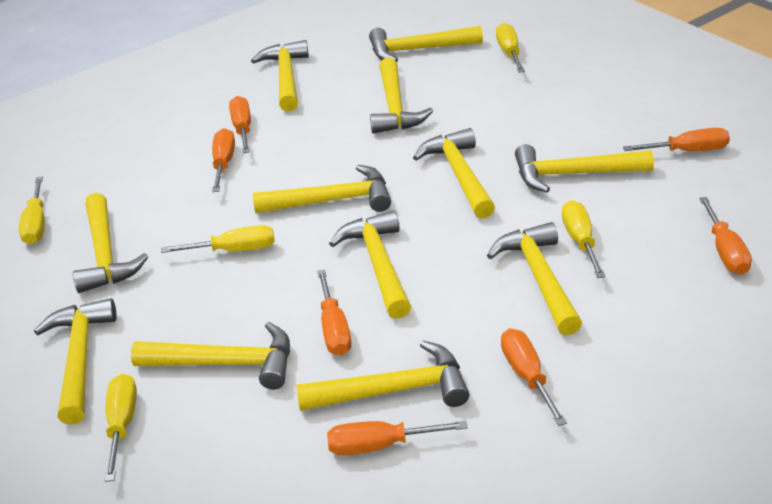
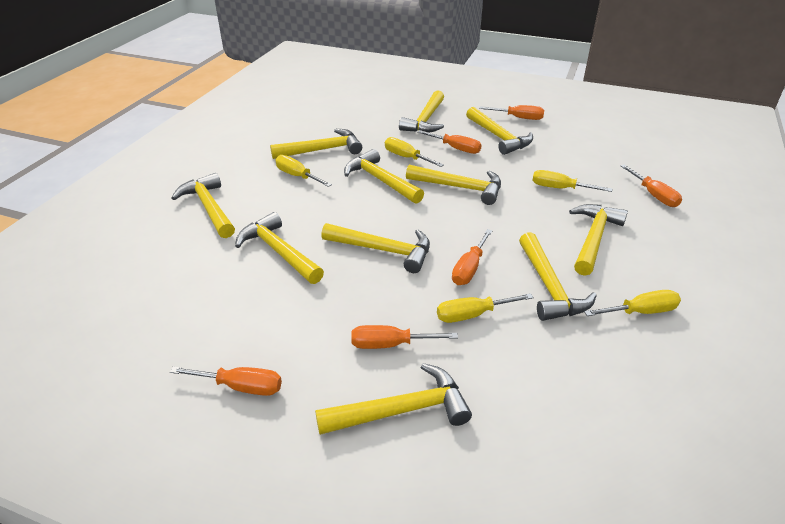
orange screwdriver: [212,128,235,192] [229,96,251,153] [317,270,352,356] [327,421,468,455] [501,328,567,426] [623,128,730,151] [699,197,752,275] = 7 -> [170,366,282,396] [351,325,458,349] [417,130,482,154] [452,229,492,285] [479,105,544,120] [621,165,682,207] = 6
yellow hammer: [34,298,117,425] [73,193,148,293] [131,322,290,390] [251,40,309,112] [252,165,391,213] [296,341,470,411] [329,210,411,319] [369,26,483,62] [370,57,433,134] [413,128,495,219] [487,222,582,335] [515,144,654,192] = 12 -> [171,173,235,238] [235,212,324,284] [270,129,362,159] [315,363,472,435] [321,223,430,273] [344,149,424,204] [399,90,444,133] [406,165,501,205] [466,107,533,155] [519,232,597,321] [569,204,628,276] = 11

